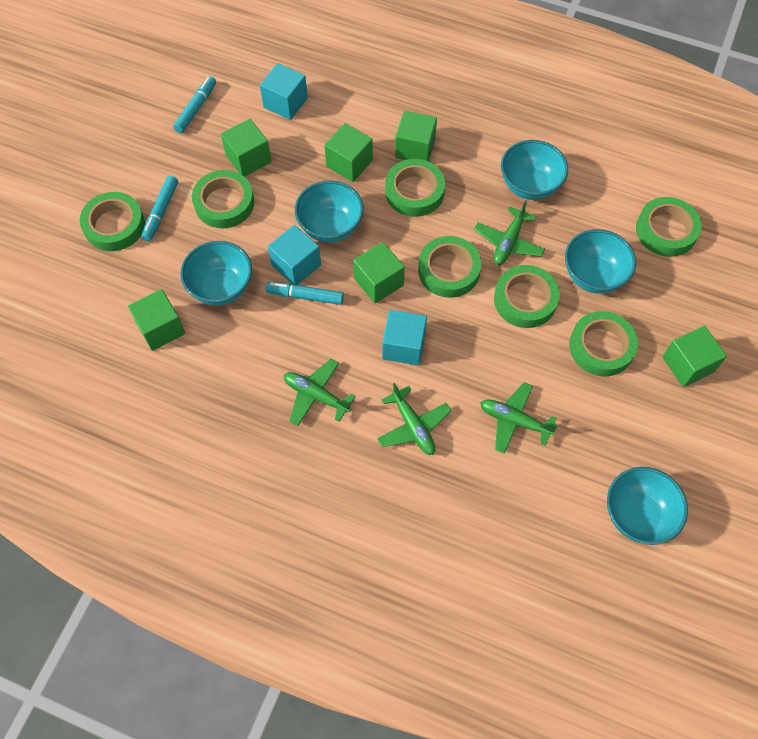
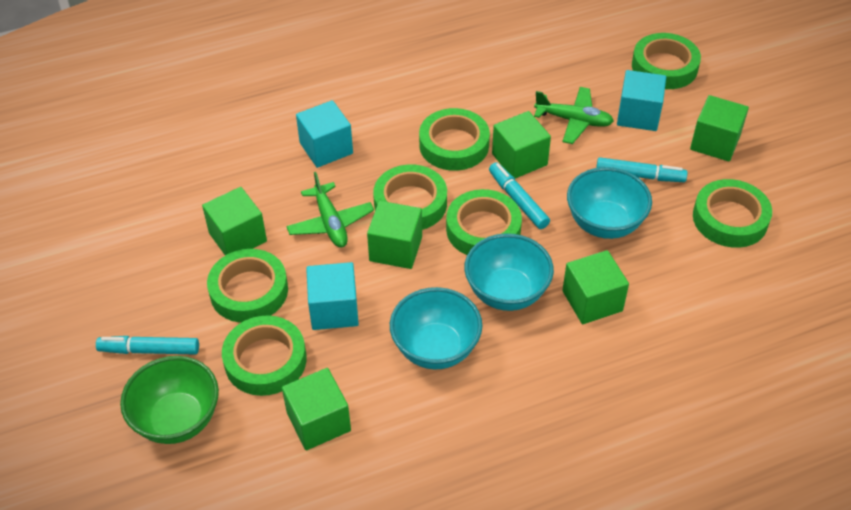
green bowl: none = 0 -> [120,356,219,444] = 1
green plane: [284,359,356,426] [377,383,451,455] [474,200,545,265] [480,382,558,454] = 4 -> [286,172,374,248] [534,87,614,144] = 2
turquoise bowl: [181,241,252,306] [295,181,364,243] [501,140,568,200] [565,229,636,294] [607,467,688,545] = 5 -> [390,287,482,370] [464,233,554,311] [567,167,652,239] = 3

